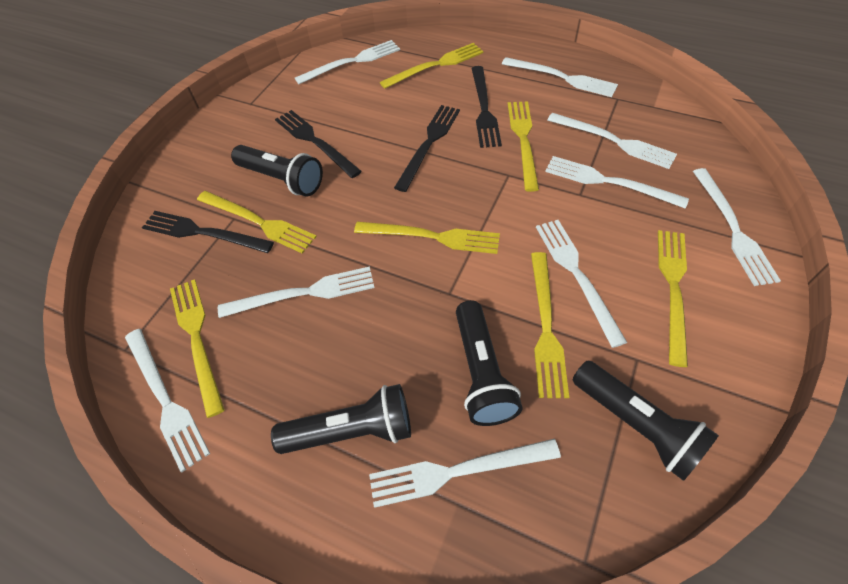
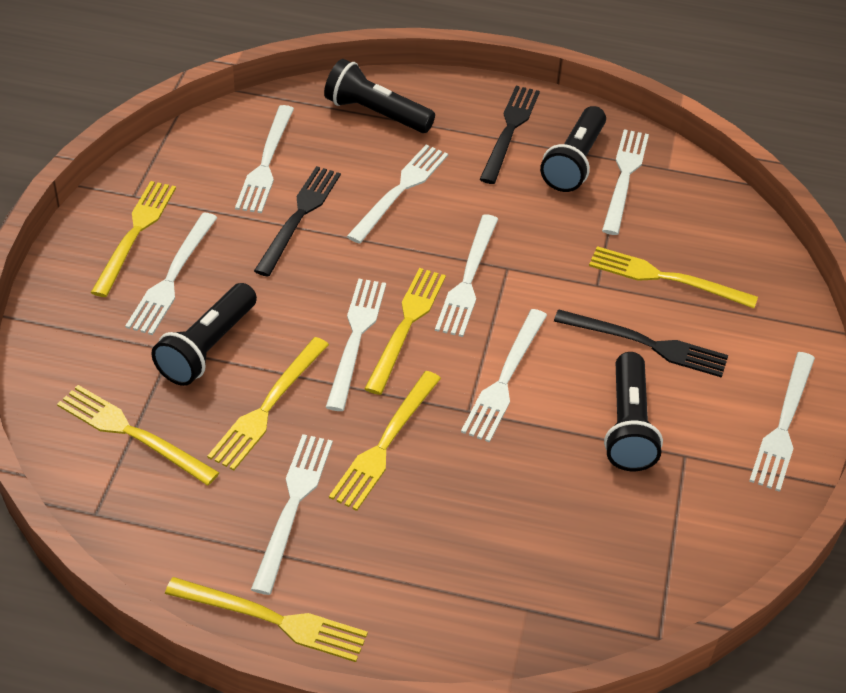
black fork: [142,211,274,253] [275,110,362,178] [394,105,460,192] [471,66,502,148] = 4 -> [254,166,341,277] [479,86,540,184] [554,309,728,378] = 3

